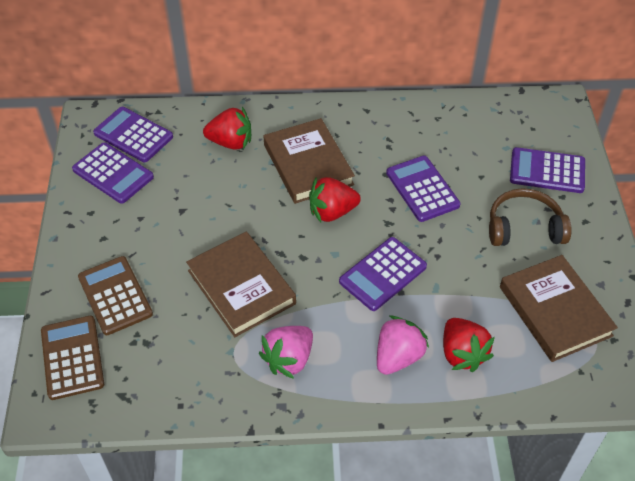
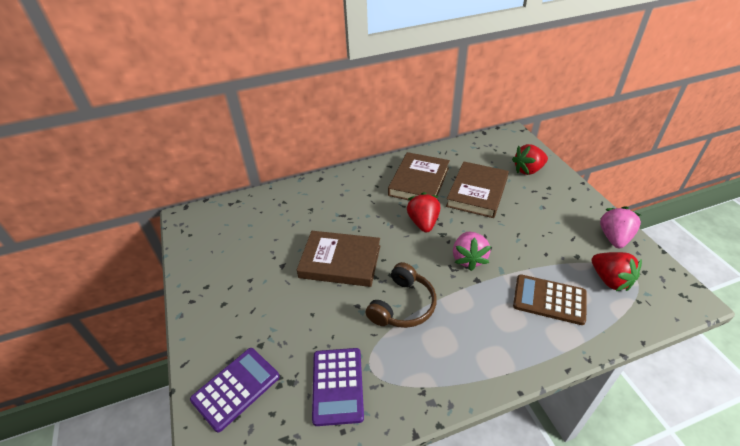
brown calculator: [41,316,104,400] [78,256,153,335] = 2 -> [513,274,587,325] = 1
purple calculator: [72,142,154,204] [93,107,173,162] [339,237,427,311] [386,156,460,222] [510,147,585,193] = 5 -> [190,348,280,433] [312,348,364,426] = 2

